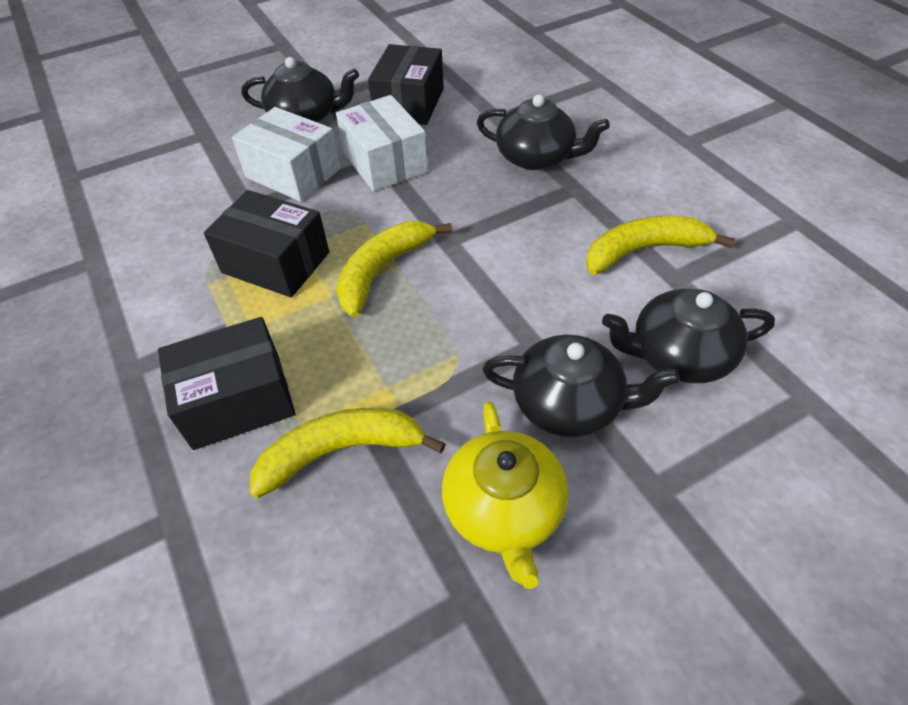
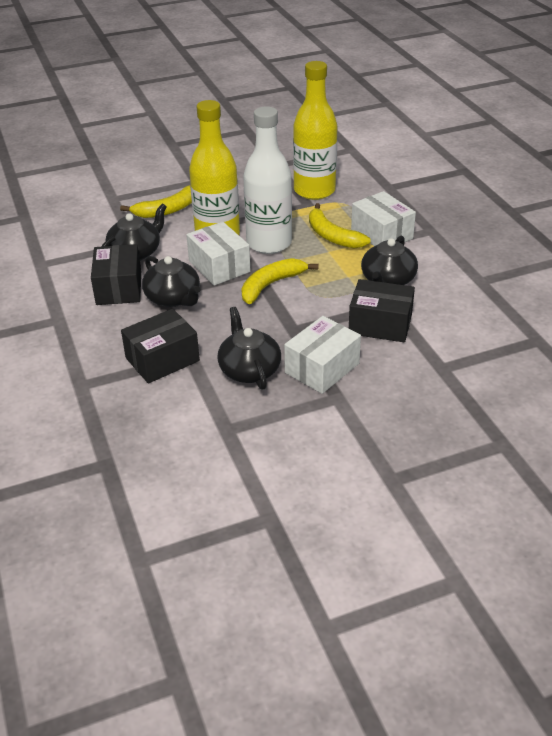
white bottle: none = 0 -> [243,106,292,254] = 1
white box: [232,107,340,202] [336,95,428,192] = 2 -> [186,221,251,286] [284,316,361,394] [351,191,416,246] = 3
yellow bottle: none = 0 -> [189,100,240,235] [293,61,337,200] = 2
yellow teapot: [442,401,568,589] = 1 -> none = 0

